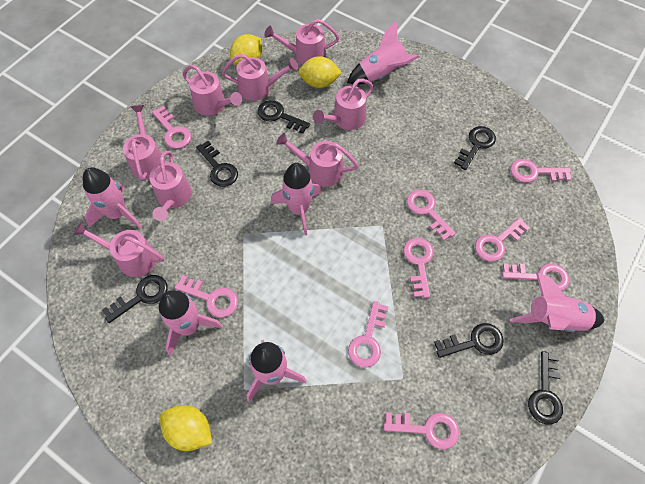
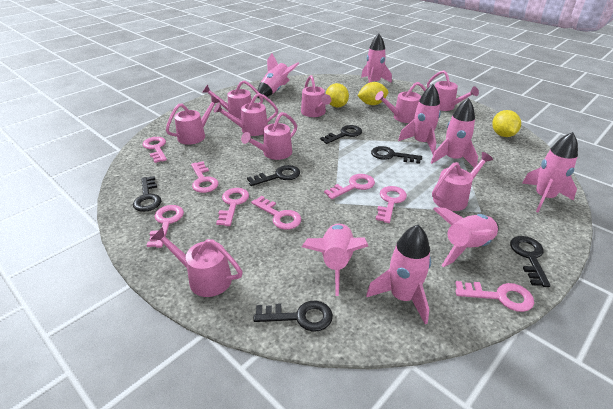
pink key: [152,106,191,149] [175,275,238,317] [348,301,389,368] [384,412,459,450] [403,238,434,298] [407,190,456,241] [475,217,530,261] [502,263,569,291] [511,159,572,183] = 9 -> [143,137,167,163] [147,205,184,248] [191,161,218,193] [216,188,249,226] [251,196,302,230] [324,174,375,199] [376,186,407,223] [455,281,534,312] = 8
pink rocket: [83,167,142,228] [159,290,223,356] [247,340,307,402] [271,163,322,235] [347,21,419,85] [510,272,604,332] = 6 -> [258,53,299,98] [302,223,368,296] [361,34,392,83] [366,225,431,325] [398,84,441,154] [431,98,478,168] [433,207,499,267] [522,132,578,212] = 8
pink watering can: [73,222,164,277] [123,105,165,181] [149,151,192,221] [183,65,242,116] [221,54,298,101] [264,19,340,65] [276,133,359,187] [313,78,373,130] = 8 -> [151,227,243,297] [166,96,220,145] [202,80,263,120] [214,93,278,136] [241,112,297,160] [301,75,331,117] [375,82,426,123] [427,70,479,111] [432,152,493,211] = 9

